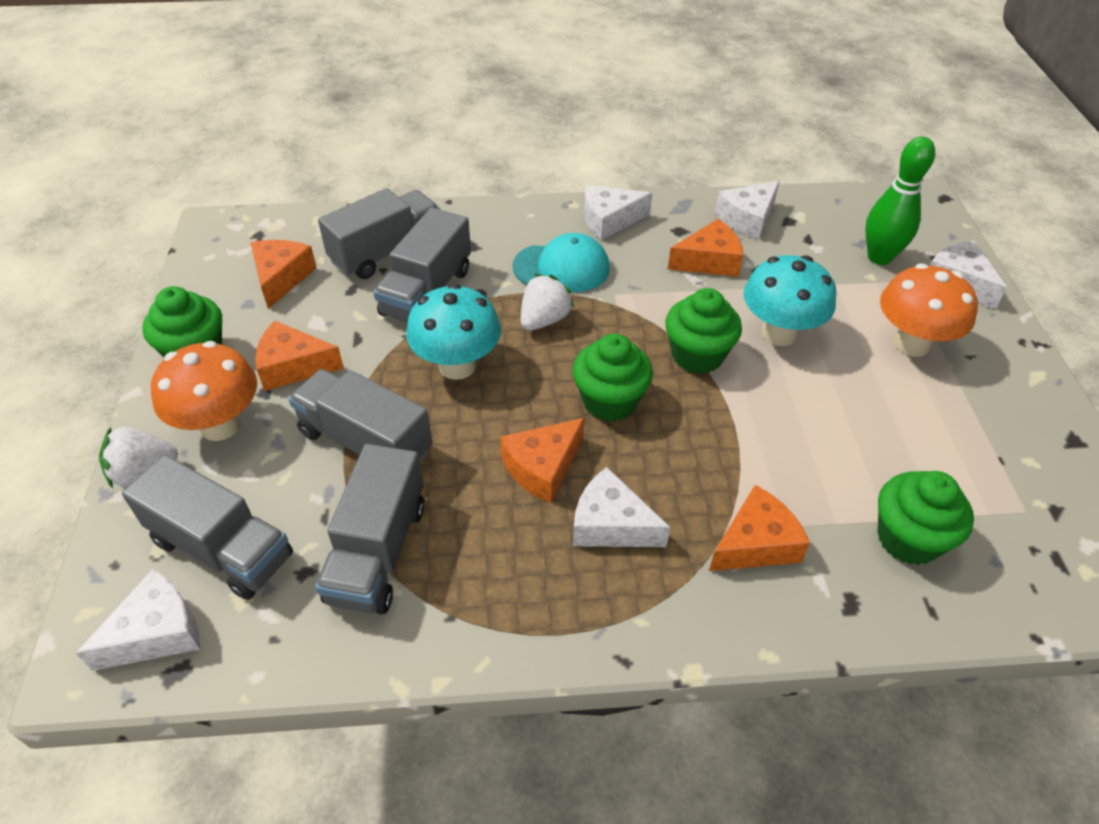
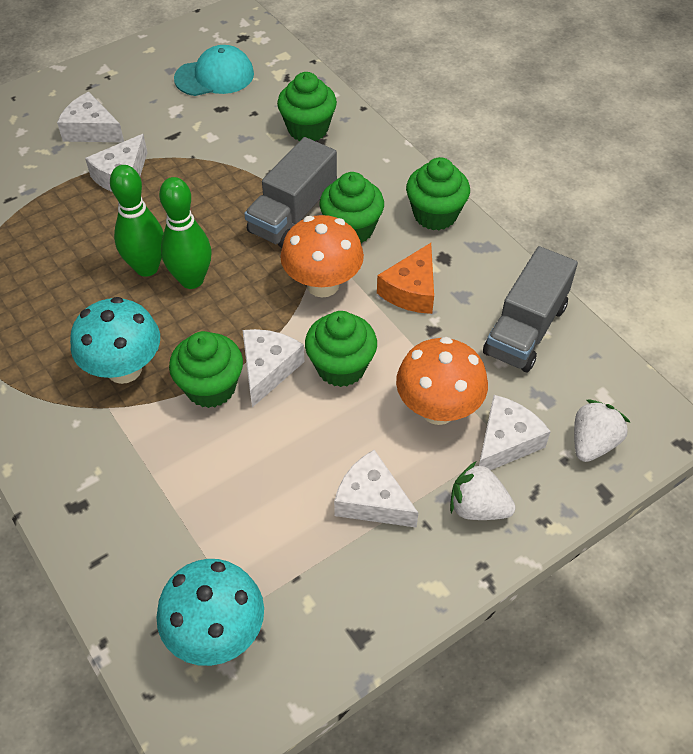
green bowling pin: [865,136,935,265] = 1 -> [110,165,164,277] [159,177,212,289] = 2
green cupcake: [142,286,222,357] [573,334,653,422] [665,288,742,374] [877,471,974,565] = 4 -> [169,331,243,408] [277,72,337,141] [305,311,377,387] [319,172,384,244] [406,157,470,230] = 5
grey truck: [122,455,293,600] [289,369,432,462] [315,444,425,615] [318,188,440,279] [373,208,471,323] = 5 -> [244,137,337,248] [483,246,578,372] = 2
orange cheese: [251,240,317,309] [255,321,344,391] [500,418,585,503] [668,219,743,277] [709,485,810,571] = 5 -> [377,243,434,314] = 1

